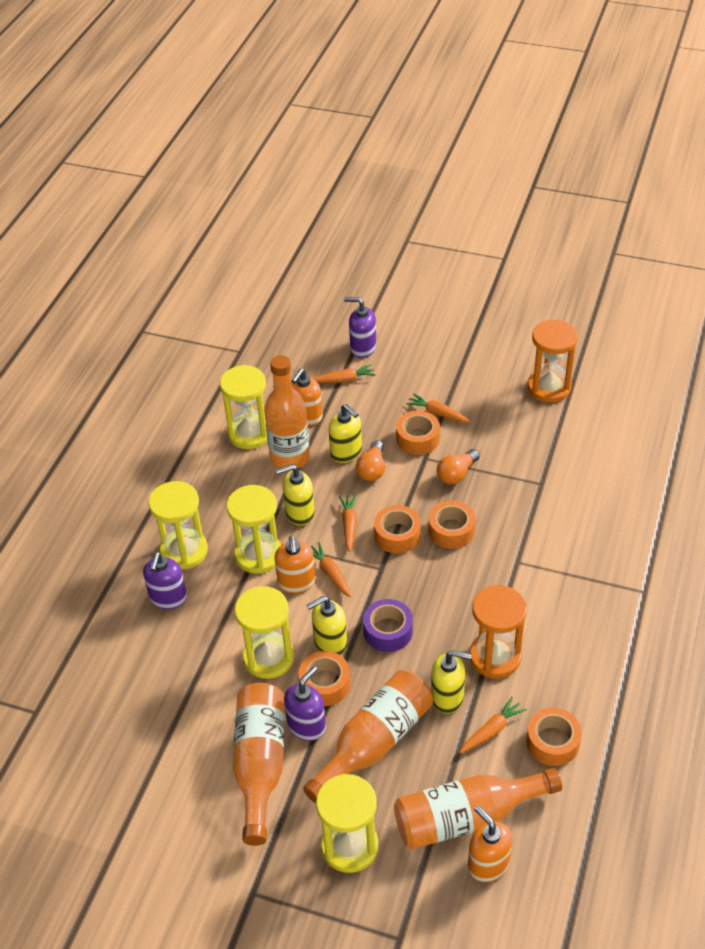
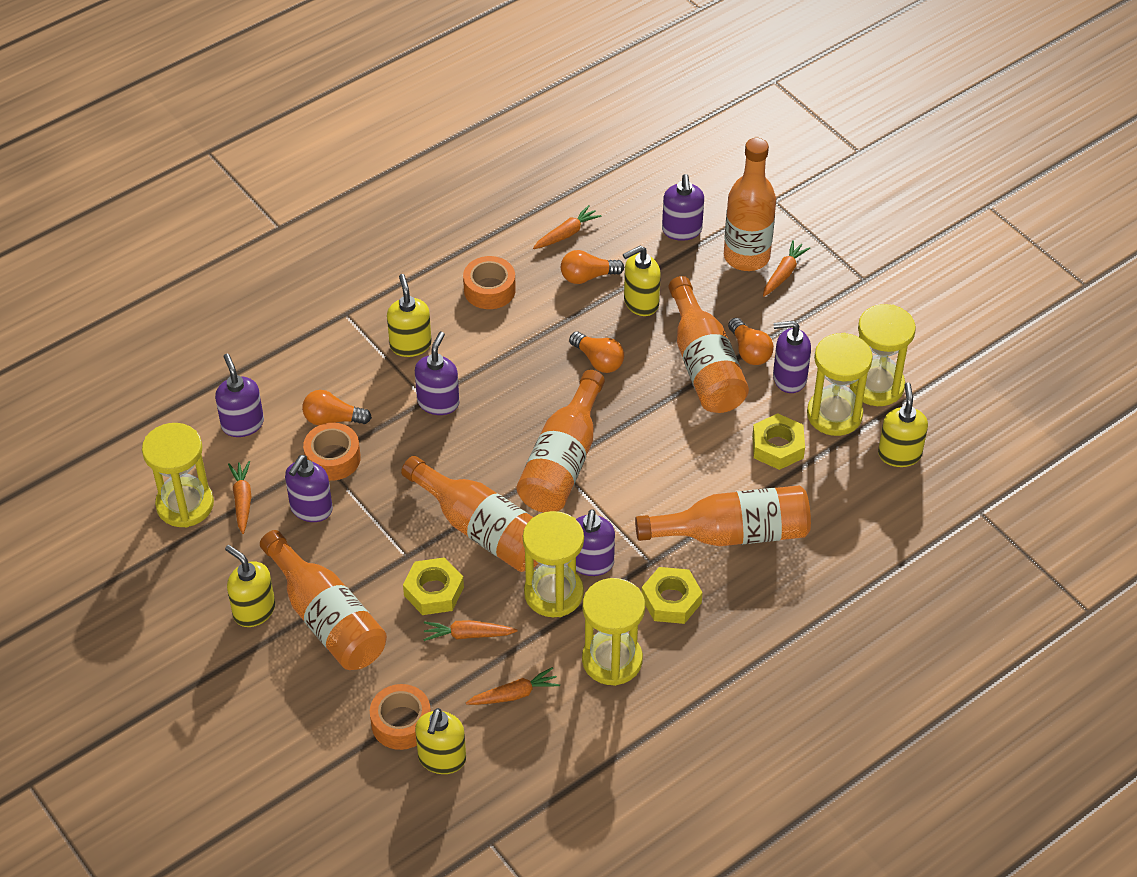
orange bottle: [233,683,285,846] [264,355,310,468] [303,670,433,803] [394,768,562,849] = 4 -> [260,530,387,670] [401,456,539,572] [517,370,605,512] [635,485,811,546] [668,276,749,413] [724,138,776,271] = 6
orange hourglass: [470,585,527,678] [528,319,578,403] = 2 -> none = 0
orange light bulb: [356,440,385,481] [437,449,480,485] = 2 -> [302,390,372,426] [561,250,624,284] [569,332,624,373] [728,318,774,365] = 4
orange soap dispenser: [275,536,315,593] [291,368,323,426] [468,805,512,882] = 3 -> none = 0
orange tape: [299,651,351,706] [374,505,421,554] [396,411,440,455] [428,500,475,549] [526,708,582,766] = 5 -> [303,423,361,481] [370,684,431,750] [463,256,516,309] = 3
purple soap dispenser: [143,552,187,609] [284,666,326,741] [344,297,376,358] = 3 -> [215,354,264,437] [285,455,333,522] [415,332,459,415] [576,509,615,576] [662,174,704,241] [773,321,811,393] = 6
purple tape: [363,599,413,652] = 1 -> none = 0
yellow nut: none = 0 -> [403,557,464,615] [641,567,703,624] [752,413,805,470] = 3
yellow soap dispenser: [276,464,315,526] [307,596,347,655] [329,404,362,463] [431,650,472,714] = 4 -> [225,545,275,627] [387,274,432,357] [415,708,466,774] [623,246,661,316] [878,382,928,467] = 5

